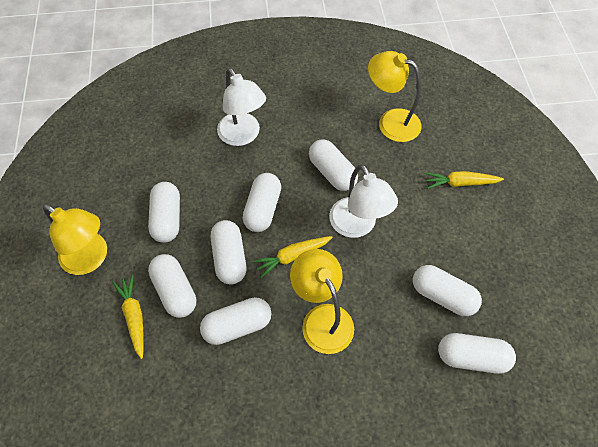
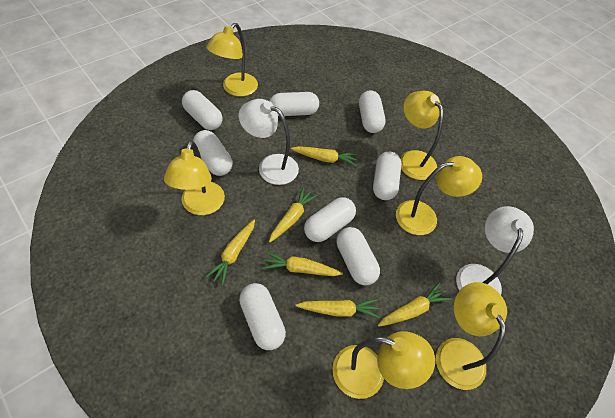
yellow carrot: [112,275,144,359] [253,236,333,278] [425,171,504,189] = 3 -> [206,220,255,286] [262,252,343,276] [269,187,318,242] [291,146,358,166] [296,299,380,319] [378,283,451,327] = 6
yellow lamp: [43,204,107,275] [290,249,354,354] [368,51,422,142] = 3 -> [164,141,225,215] [206,23,258,96] [332,331,435,399] [396,156,482,235] [400,91,444,180] [436,282,507,390] = 6

